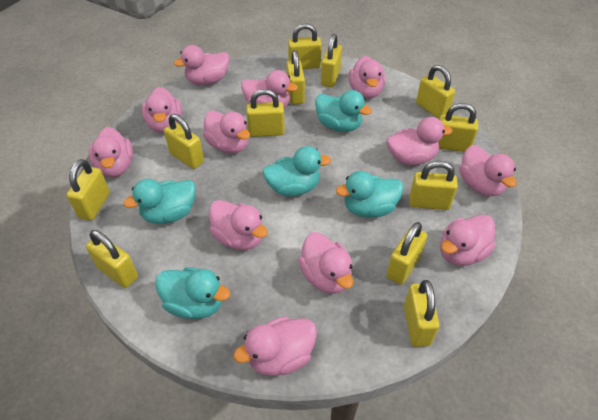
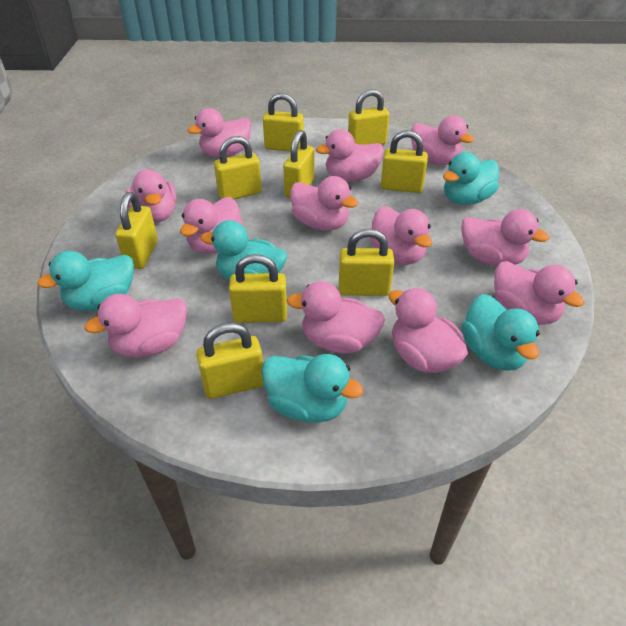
yellow padlock: [67,159,110,220] [86,230,138,288] [164,114,204,169] [246,89,285,137] [286,50,305,105] [288,24,322,69] [321,34,342,87] [387,222,427,285] [404,280,440,347] [409,161,458,210] [416,65,455,119] [438,103,478,152] = 12 -> [115,192,158,269] [196,322,264,399] [214,136,262,199] [229,254,287,323] [263,93,304,152] [283,130,314,198] [339,229,394,296] [348,89,389,145] [381,130,428,193] = 9

